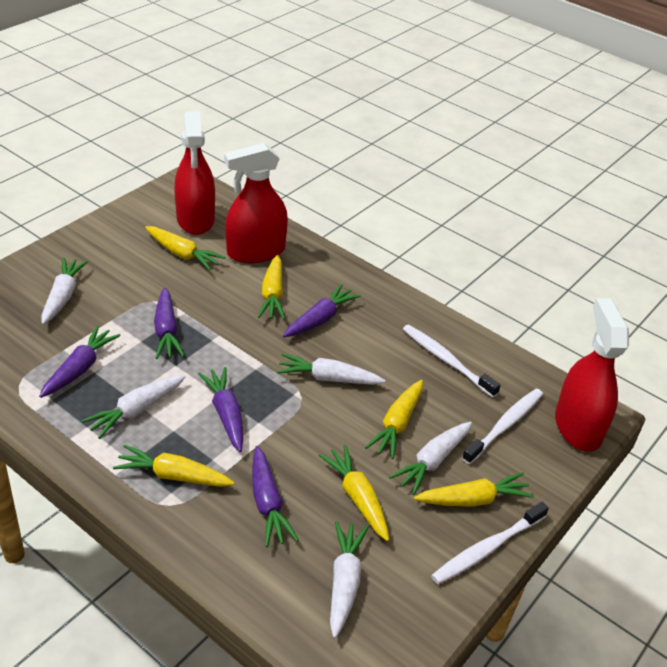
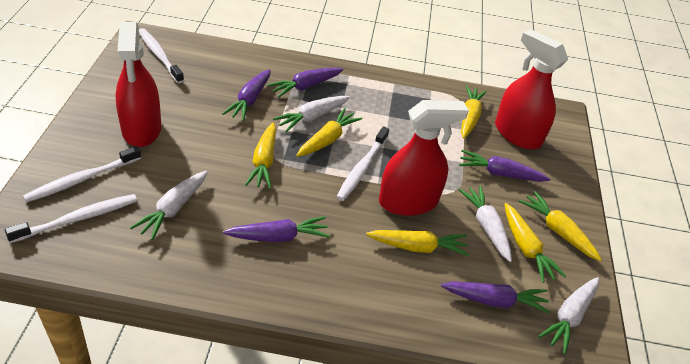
white carrot: [41,258,88,325] [82,375,186,439] [277,353,385,385] [330,521,368,638] [389,422,472,495] = 5 -> [130,171,208,240] [273,96,350,132] [458,185,512,262] [538,277,599,354] = 4
white toothbrush: [403,324,501,397] [431,502,549,584] [462,389,543,464] = 3 -> [5,194,137,243] [23,146,141,203] [139,28,184,84] [336,126,389,201] = 4

